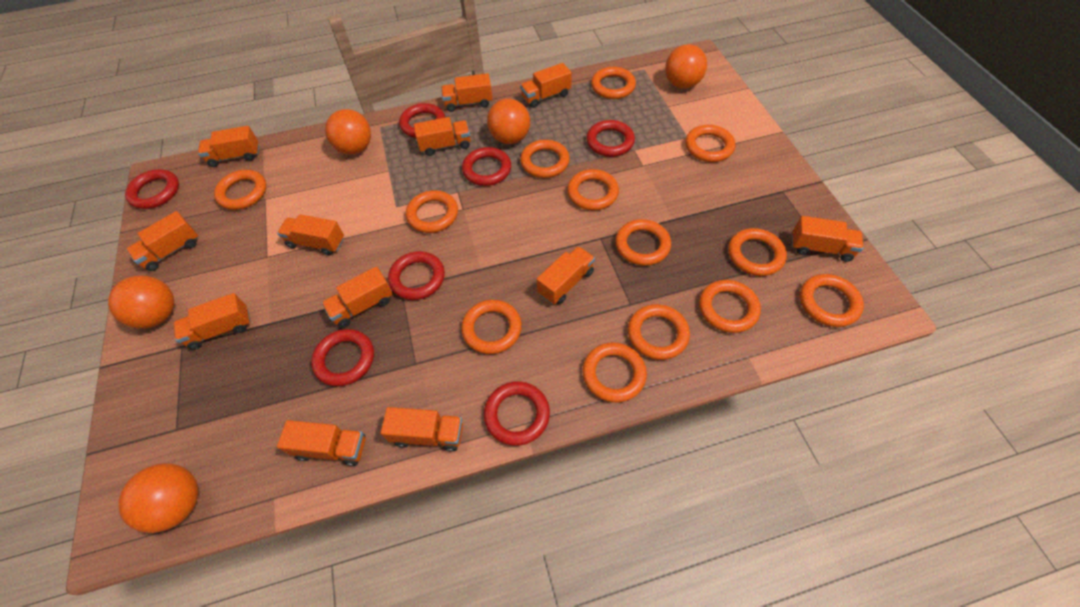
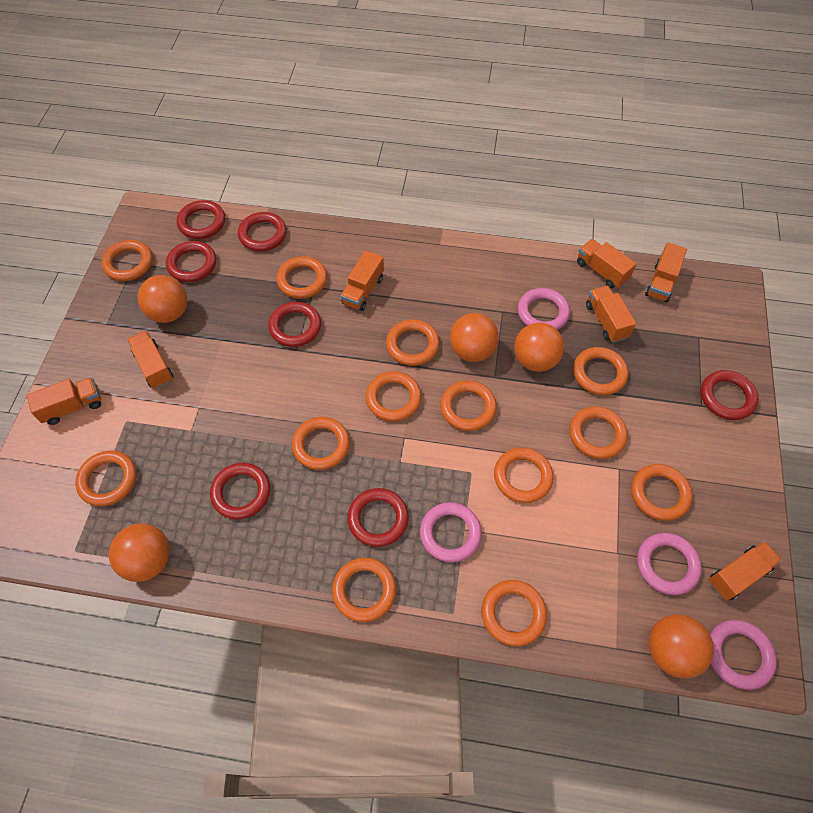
orange truck: [126,211,199,271] [174,293,251,350] [198,126,259,167] [277,214,344,256] [277,420,366,466] [322,266,393,328] [381,407,463,452] [414,117,471,156] [441,73,493,112] [520,63,572,108] [536,246,595,304] [792,216,863,262] = 12 -> [27,377,101,425] [127,331,174,389] [341,251,384,311] [577,239,636,288] [586,286,636,343] [645,242,687,303] [709,541,782,601] = 7
pink ring: none = 0 -> [420,502,482,562] [518,288,570,330] [637,533,702,595] [710,620,777,690] = 4

